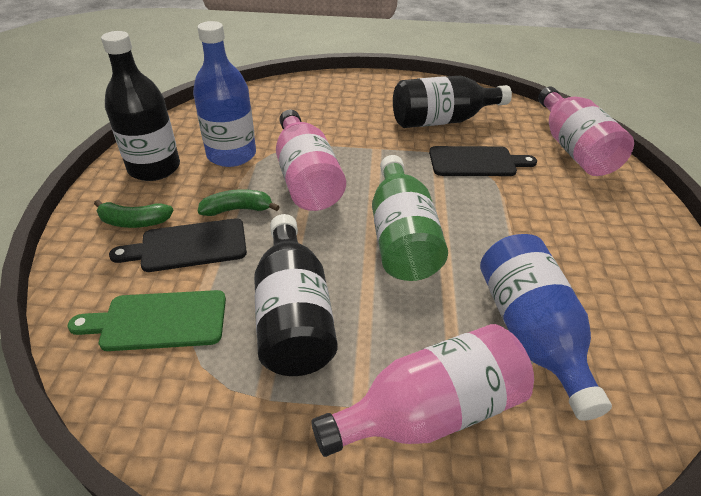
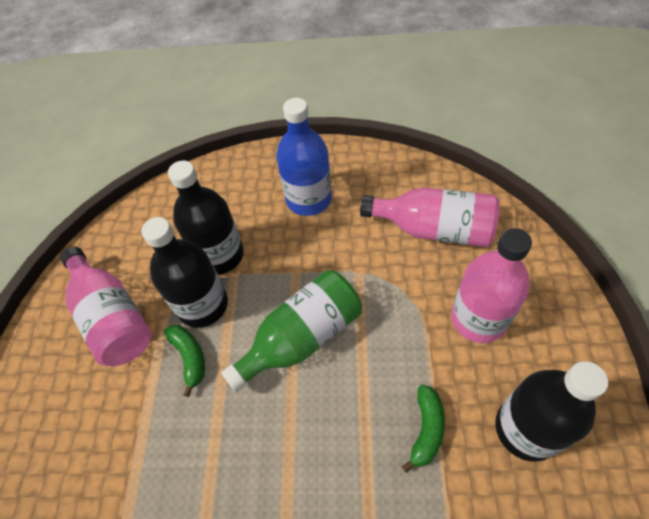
black cutting board: [109,218,247,272] [429,146,537,176] = 2 -> none = 0
blue bottle: [193,21,256,167] [480,234,612,421] = 2 -> [276,98,332,216] = 1
green cutting board: [68,290,226,351] = 1 -> none = 0

